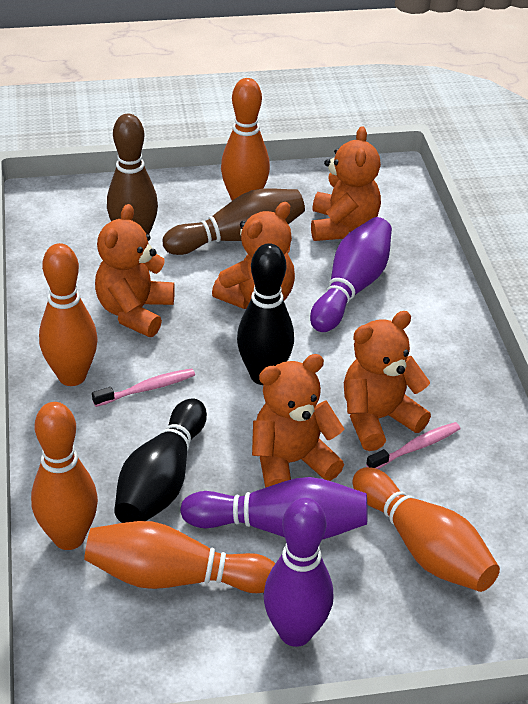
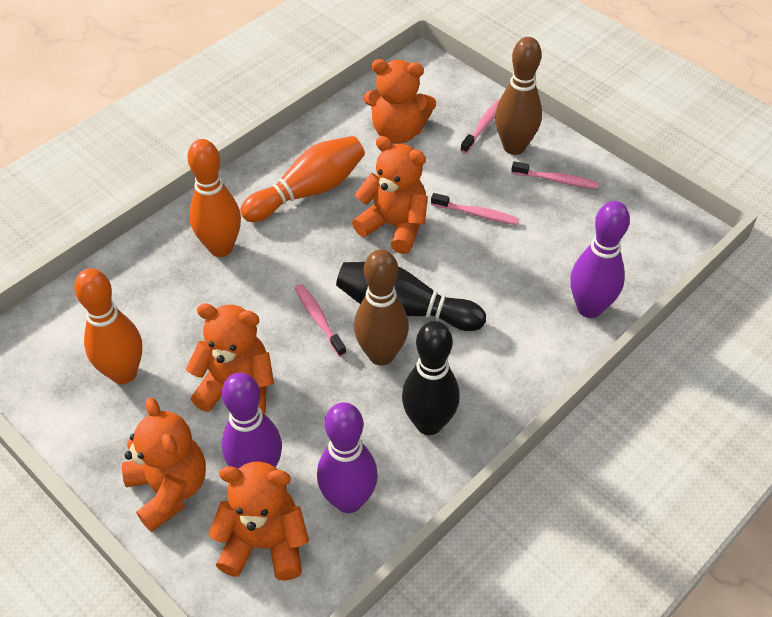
orange bowling pin: [31,402,98,550] [39,243,97,386] [84,521,275,593] [221,78,270,201] [352,467,500,592] = 5 -> [74,268,142,384] [187,139,241,257] [240,136,365,222] = 3
pink toothbrush: [92,368,195,407] [366,422,461,469] = 2 -> [295,284,346,357] [431,193,519,225] [461,99,500,153] [511,161,599,189] = 4

